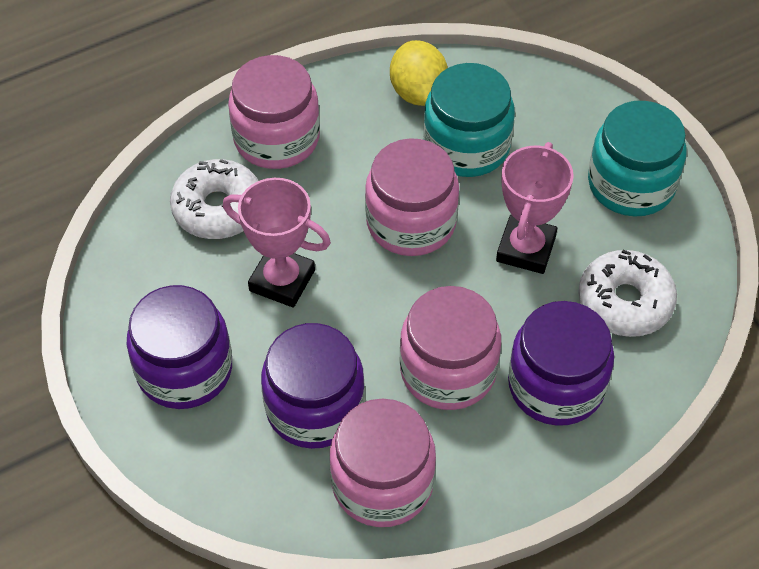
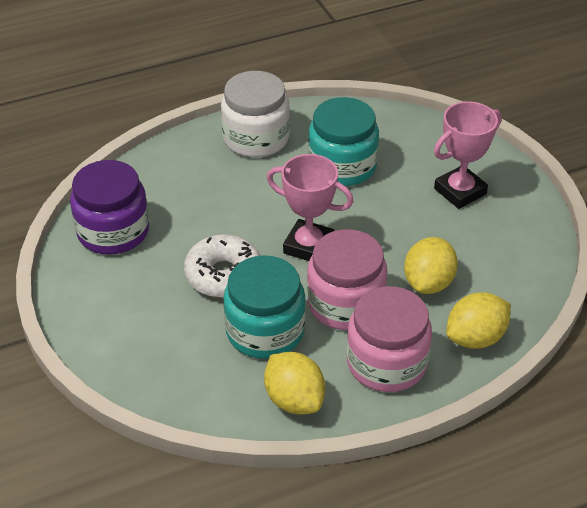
pink jar: [228,55,320,169] [330,399,436,527] [365,138,459,256] [400,286,501,410] = 4 -> [307,229,388,330] [347,286,432,392] = 2
purple jar: [127,285,232,409] [261,323,365,449] [508,301,614,426] = 3 -> [70,160,149,255] = 1
white donut: [170,159,259,239] [578,249,677,337] = 2 -> [184,235,260,298] = 1
white jar: none = 0 -> [221,71,290,158] = 1
yellow lemon: [390,40,448,106] = 1 -> [264,352,325,414] [404,237,458,294] [446,292,511,349] = 3

